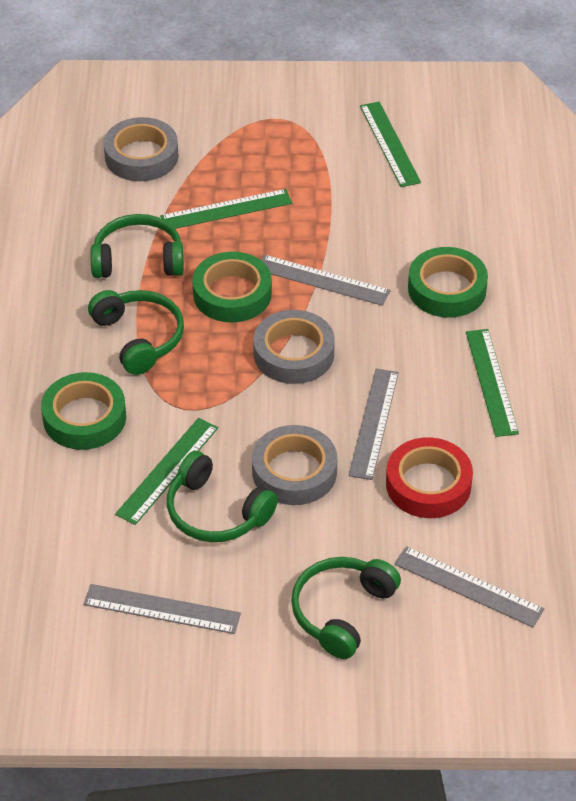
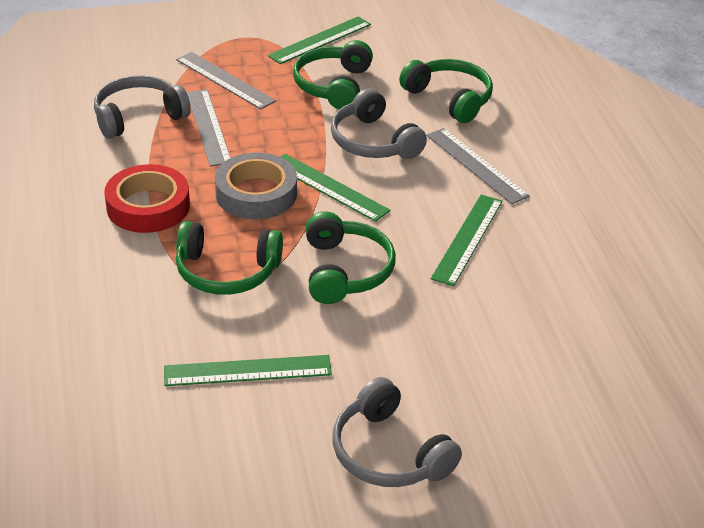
green tape: [41,372,126,450] [192,252,272,323] [408,247,488,318] = 3 -> none = 0
grey headphones: none = 0 -> [94,75,191,139] [331,88,427,159] [332,377,462,487] = 3
grey ruler: [83,584,241,634] [261,255,391,306] [348,368,399,480] [394,546,544,627] = 4 -> [176,52,276,109] [187,89,231,167] [427,128,530,204] = 3
grey tape: [104,117,179,181] [252,425,337,505] [253,310,335,384] = 3 -> [215,153,297,220] = 1

